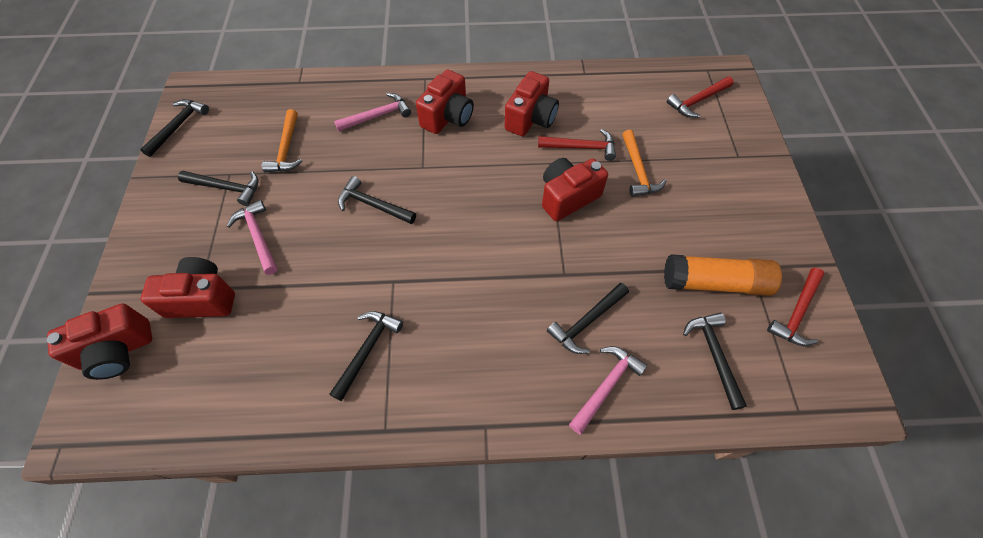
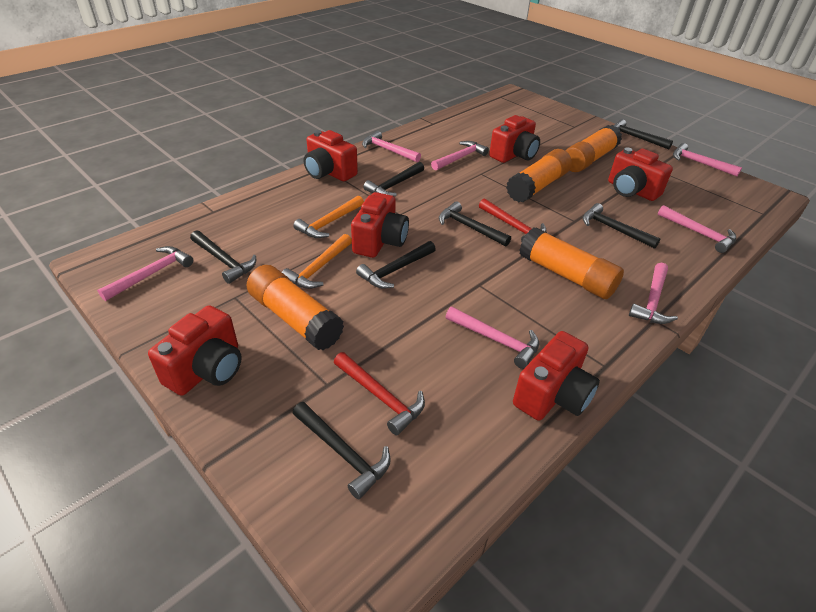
black hammer: [140,99,209,157] [178,171,259,206] [329,311,403,401] [338,176,416,224] [547,283,629,354] [683,313,747,410] = 6 -> [190,230,256,284] [292,402,391,499] [356,241,436,289] [363,162,424,196] [439,202,511,246] [583,203,660,249] [614,119,673,149] = 7
orange glue stick: [664,254,782,296] = 1 -> [247,265,344,350] [506,149,572,203] [520,227,624,299] [565,125,622,172] = 4
pink hammer: [227,200,277,275] [334,93,411,132] [569,346,648,434] = 3 -> [97,246,193,301] [362,131,421,162] [431,141,489,170] [445,307,539,369] [629,263,678,324] [658,205,736,253] [673,143,742,177] = 7
red camera: [47,304,152,380] [141,257,235,318] [416,69,474,134] [505,71,559,136] [542,158,608,221] = 5 -> [148,305,242,396] [304,130,358,181] [351,192,409,258] [489,115,540,163] [513,331,600,421] [608,148,673,201] = 6
red hammer: [538,129,616,161] [667,76,734,118] [767,268,825,346] = 3 -> [334,352,425,435] [479,198,547,242] = 2

